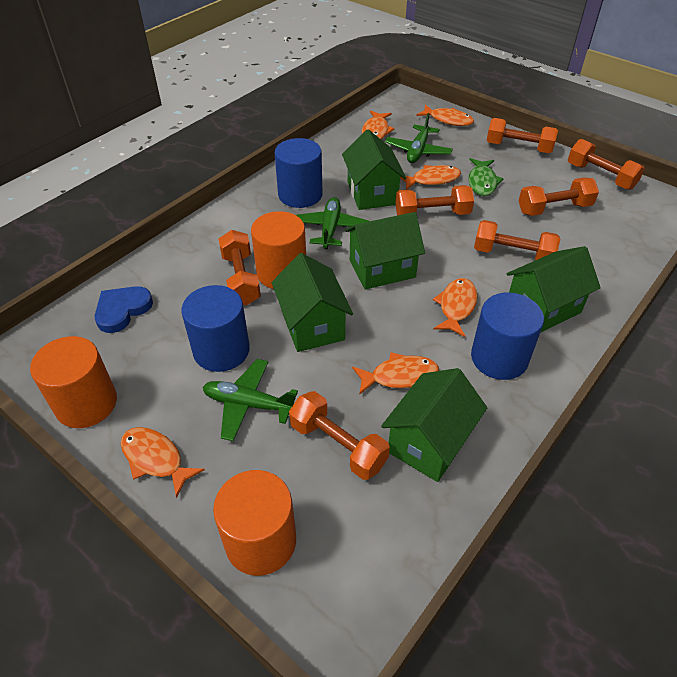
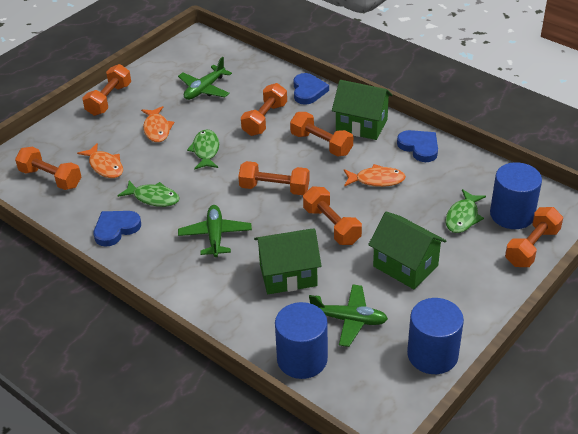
blue heart: [95,286,153,333] = 1 -> [94,211,141,247] [293,73,329,105] [397,130,438,162] = 3
green fish: [468,158,504,196] = 1 -> [117,181,179,207] [187,130,219,170] [445,189,486,233] = 3
green house: [272,253,353,352] [342,129,406,210] [345,212,425,290] [381,368,487,482] [507,246,601,333] = 5 -> [254,228,322,294] [332,80,393,140] [368,212,446,289] = 3
orange cylinder: [30,336,117,428] [213,470,296,576] [251,211,306,289] = 3 -> none = 0
orange fish: [121,427,205,498] [352,352,439,395] [362,110,395,139] [400,165,461,190] [417,104,474,126] [433,278,477,337] = 6 -> [77,143,123,178] [141,106,174,142] [344,164,406,187] = 3

